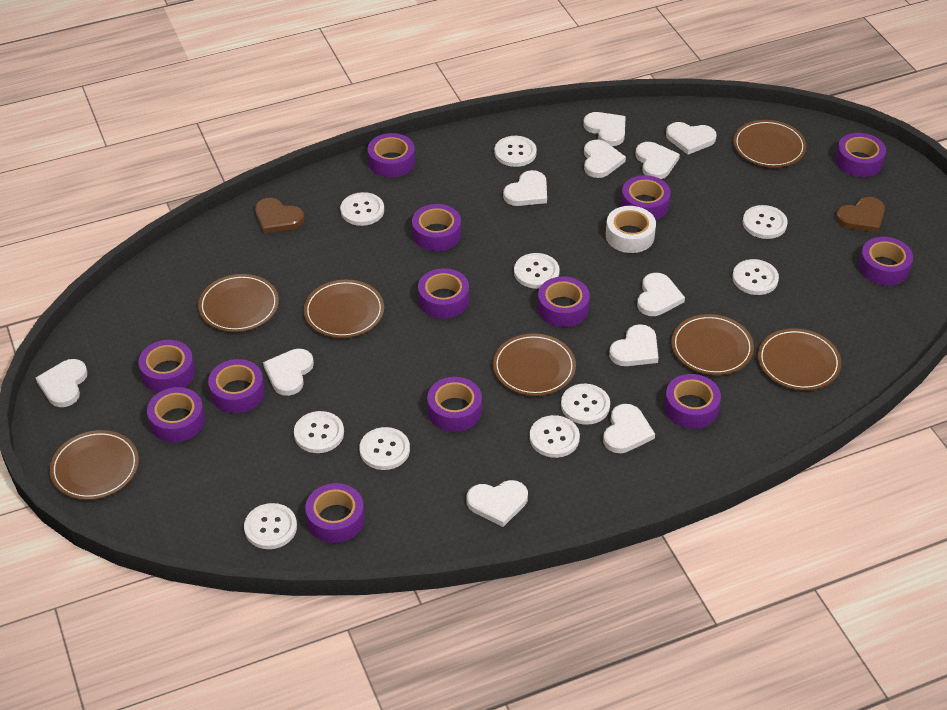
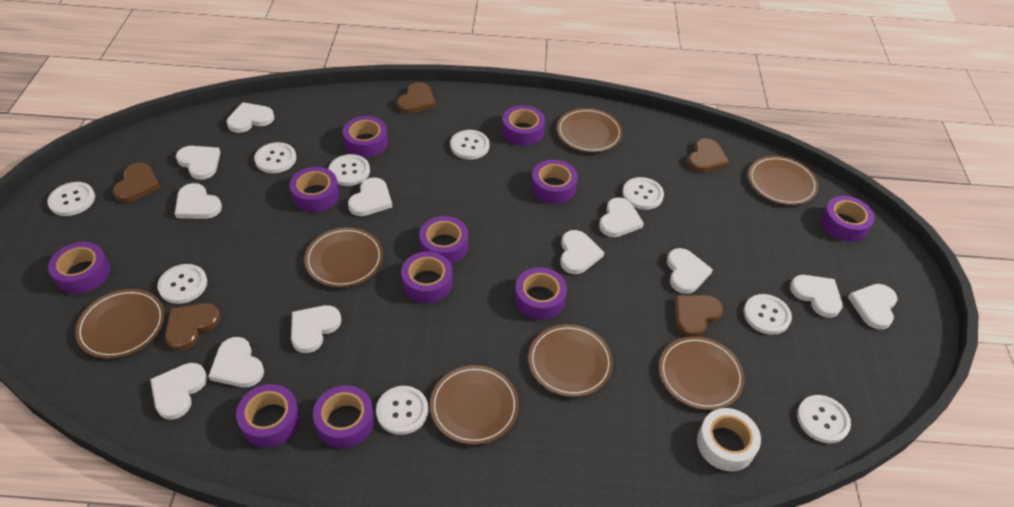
brown heart: [255,198,304,234] [836,197,885,233] = 2 -> [113,163,161,202] [165,303,221,351] [397,82,436,114] [675,295,723,337] [687,138,729,173] = 5
purple tape: [138,340,195,392] [147,387,205,442] [208,359,265,413] [305,483,365,543] [368,133,415,178] [412,204,461,251] [418,268,469,318] [427,377,482,432] [538,277,590,327] [621,175,671,220] [664,374,721,429] [835,133,886,177] [859,237,913,285] = 13 -> [48,242,110,294] [236,384,300,447] [290,167,339,212] [313,385,374,448] [343,116,388,158] [401,252,453,303] [419,216,468,264] [502,105,545,146] [515,267,567,320] [531,160,578,204] [821,196,875,242] = 11
white button: [244,503,297,549] [294,411,344,453] [340,192,384,226] [359,427,410,470] [494,136,537,167] [514,253,560,289] [530,415,580,458] [561,384,610,425] [732,259,779,295] [743,205,788,239] = 10 -> [47,182,95,216] [157,264,207,304] [254,142,296,173] [329,154,370,186] [376,386,428,435] [450,130,489,159] [622,177,664,210] [744,294,792,335] [797,395,851,443] = 9
white heart: [36,359,87,407] [263,349,314,396] [467,480,528,527] [503,170,547,206] [583,112,626,146] [584,140,626,178] [603,404,655,453] [609,324,658,366] [635,142,680,179] [637,273,685,316] [666,122,717,155] = 11 -> [150,363,207,420] [175,183,222,219] [176,146,221,180] [208,337,264,387] [227,102,274,133] [291,305,341,353] [348,177,392,216] [560,230,604,274] [599,197,644,237] [667,248,713,294] [790,275,842,318] [848,284,897,330] = 12

